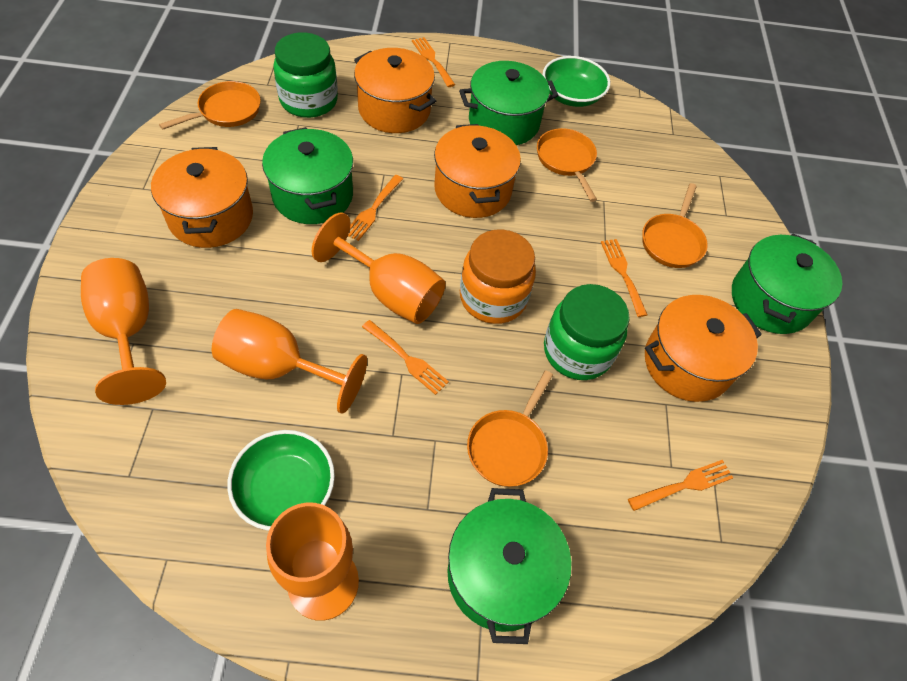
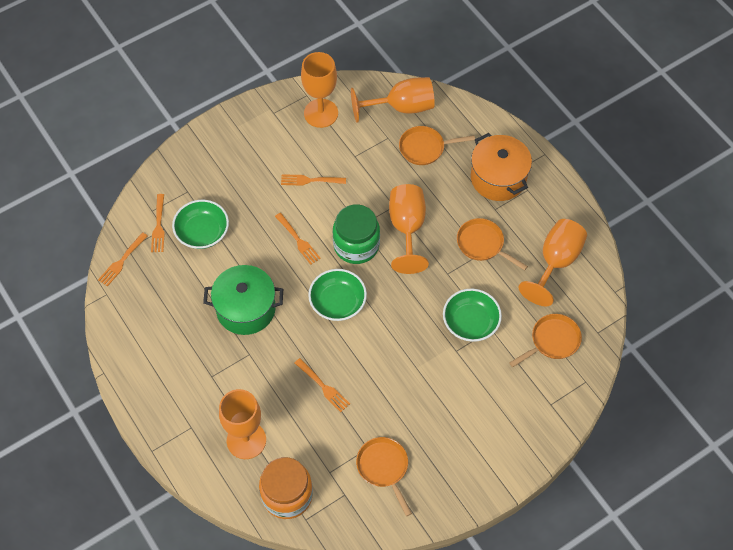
green bowl: [227,430,335,530] [543,56,610,107] = 2 -> [172,200,229,249] [308,269,367,321] [443,289,502,342] = 3
green jar: [273,32,338,118] [544,284,630,380] = 2 -> [333,204,380,264] = 1
green pot: [262,127,353,224] [447,488,571,644] [459,61,558,145] [732,234,842,334] = 4 -> [203,265,283,335] = 1
orange goblet: [81,258,166,405] [212,309,367,414] [266,503,359,621] [312,213,446,324] = 4 -> [219,389,266,459] [301,52,338,128] [351,77,435,122] [389,184,429,274] [518,219,587,306] = 5
orange pot: [151,147,253,248] [354,48,436,133] [434,124,521,218] [645,295,762,402] = 4 -> [471,133,532,201] = 1

